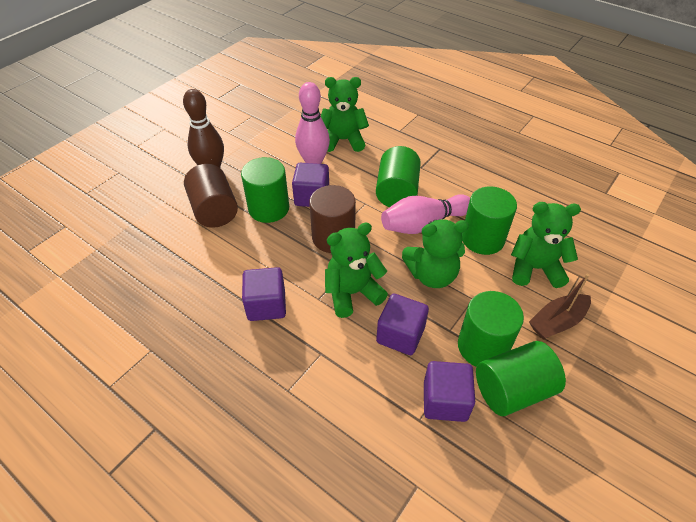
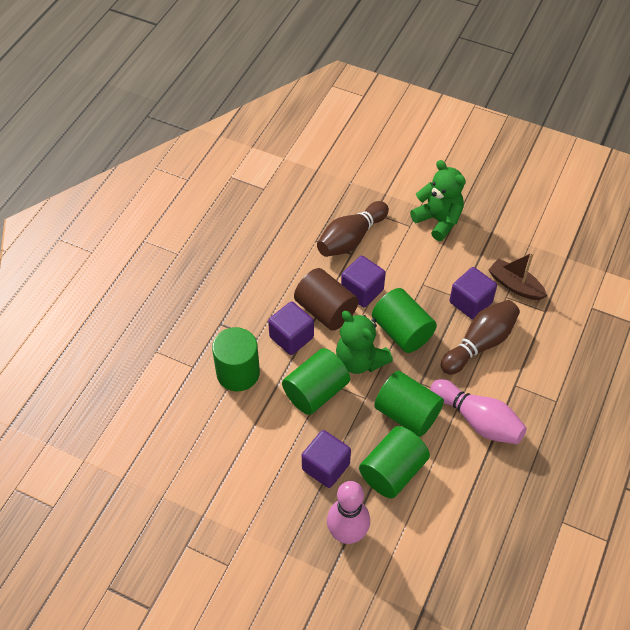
brown bowling pin: [183,89,224,168] = 1 -> [317,201,389,257] [441,300,520,375] = 2
brown cylinder: [184,164,238,228] [309,185,356,253] = 2 -> [294,268,358,331] = 1
green teddy bear: [321,77,369,152] [325,223,388,318] [402,219,469,288] [511,202,581,288] = 4 -> [336,311,393,374] [410,160,466,241] = 2

